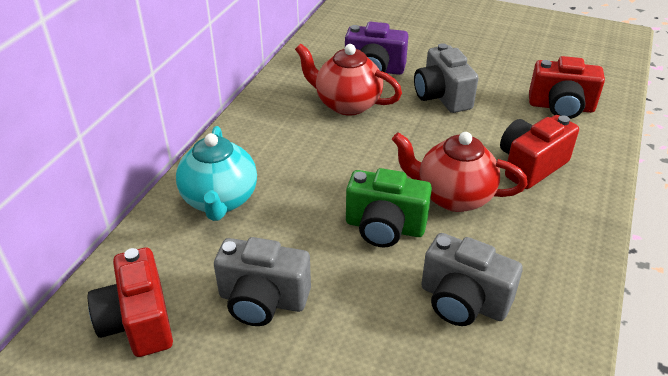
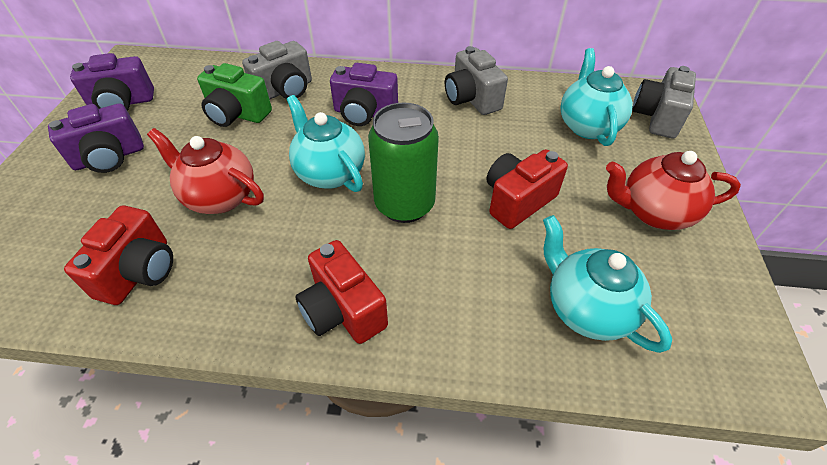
green can: none = 0 -> [368,103,439,223] = 1
purple camera: [345,22,408,75] = 1 -> [48,104,144,173] [70,53,154,110] [330,63,398,126] = 3
turquoise teapot: [176,126,257,221] = 1 -> [287,95,365,192] [543,215,672,353] [561,48,633,146] = 3

